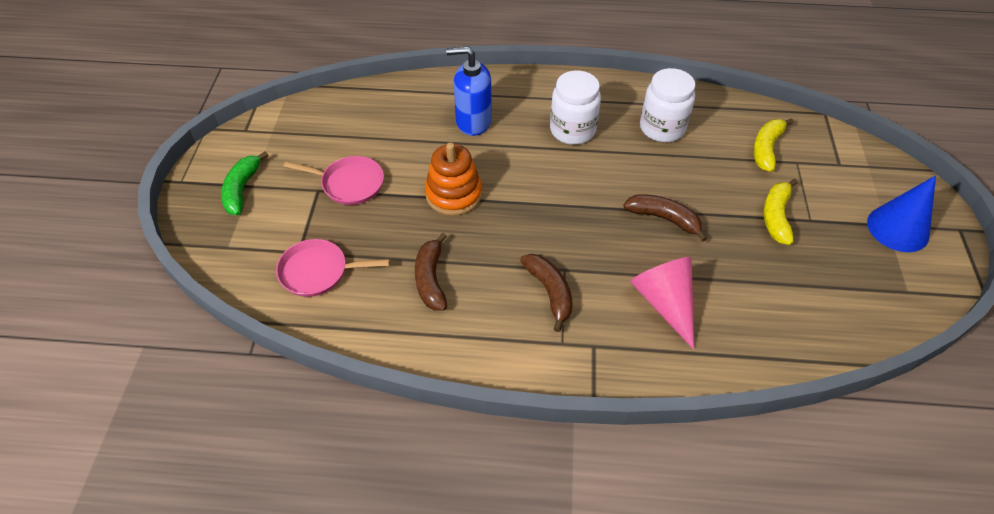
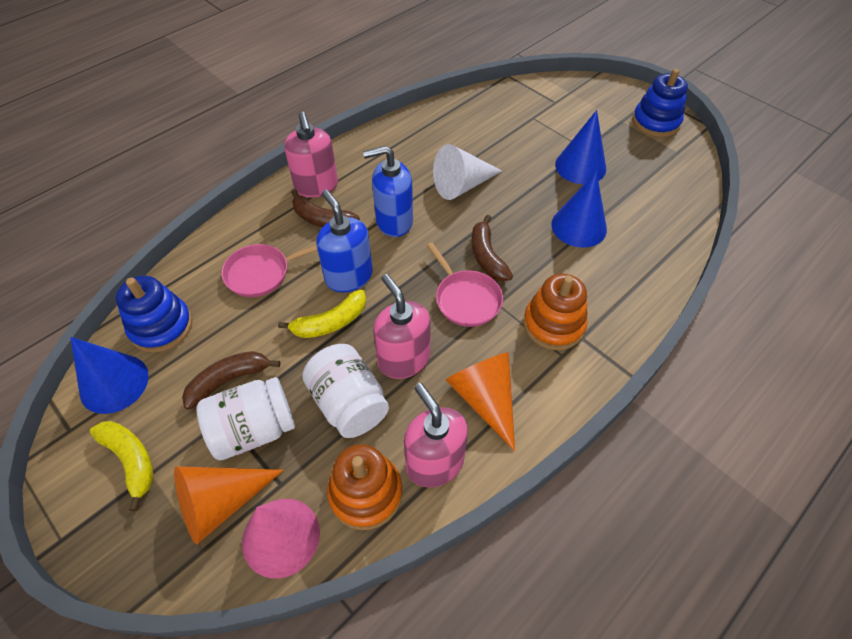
blue cone: [867,175,936,252] = 1 -> [71,337,149,414] [551,171,607,248] [555,110,606,184] = 3
blue soap dispenser: [446,46,492,136] = 1 -> [316,189,373,292] [363,146,413,237] = 2
blue stacking toy: none = 0 -> [116,276,192,353] [632,69,688,137] = 2
green banana: [221,151,268,215] = 1 -> none = 0
orange cone: none = 0 -> [174,466,284,544] [446,352,515,451] = 2
orange stacking toy: [425,142,482,216] = 1 -> [327,444,402,530] [523,274,588,350] = 2
pink soap dispenser: none = 0 -> [284,112,338,197] [373,274,431,379] [404,383,468,487] = 3
white cone: none = 0 -> [433,144,502,200] = 1

